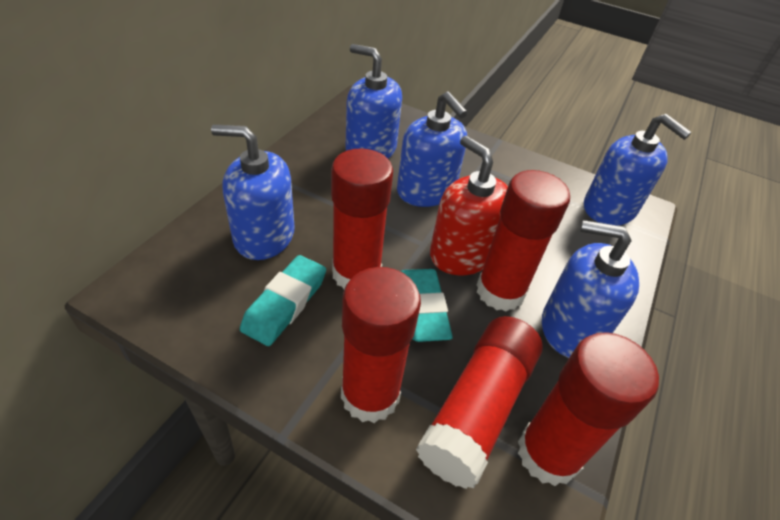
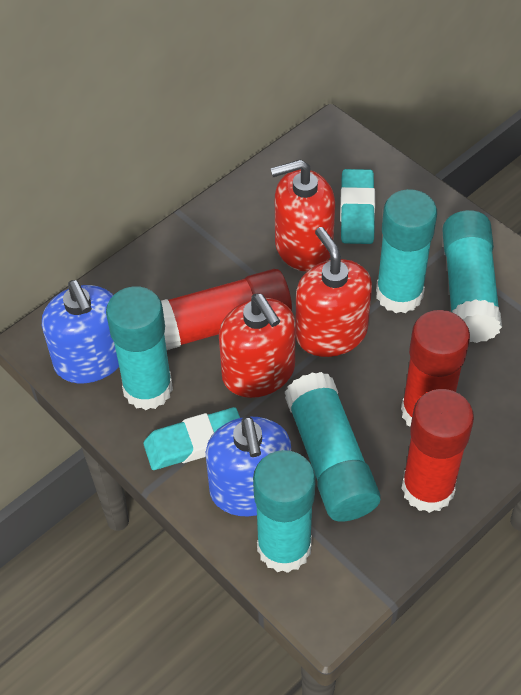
blue soap dispenser: [211,124,295,260] [345,44,402,159] [397,92,468,207] [542,220,639,358] [584,114,692,225] = 5 -> [42,280,119,383] [206,416,291,516] = 2
red glue stick: [331,148,393,289] [341,267,421,423] [416,316,543,489] [477,170,570,311] [518,332,659,486] = 5 -> [161,269,292,350] [401,310,470,427] [401,389,474,513] = 3
red soap dispenser: [430,136,508,276] = 1 -> [219,294,296,398] [270,159,335,272] [296,227,372,357] = 3
turquoise glue stick: none = 0 -> [106,286,173,410] [253,450,316,573] [285,372,381,521] [376,189,437,313] [442,210,502,343] = 5

